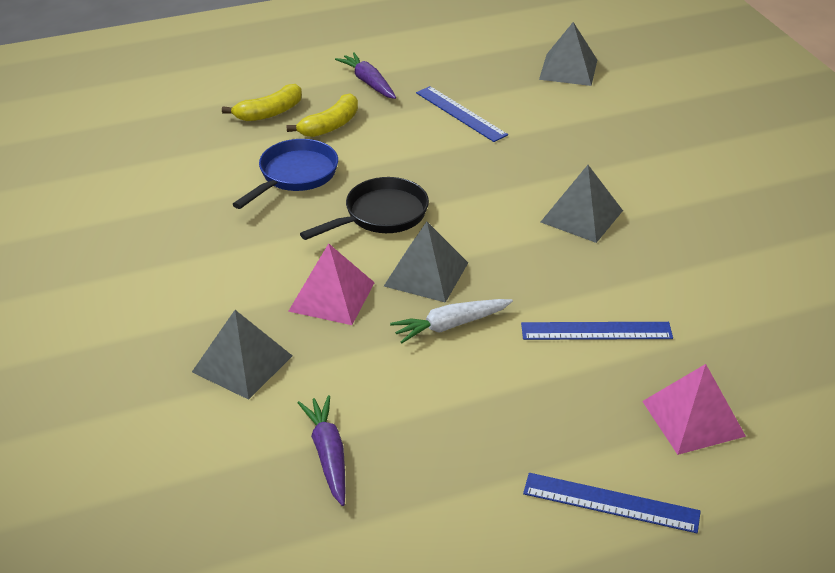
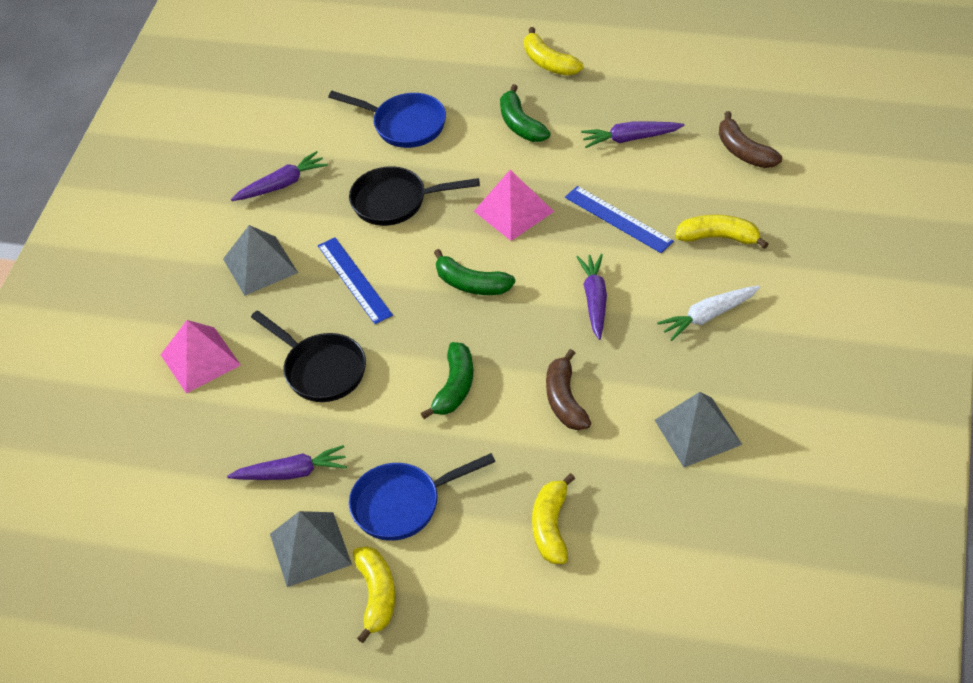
black pan: [300,177,429,240] = 1 -> [251,310,366,402] [349,166,480,226] = 2
blue pan: [232,139,338,209] = 1 -> [328,91,446,148] [349,453,496,541] = 2
blue ruler: [416,86,508,142] [521,322,673,340] [523,473,701,533] = 3 -> [318,237,393,324] [565,186,674,253] = 2
brown banana: none = 0 -> [546,349,591,430] [719,111,782,168] = 2
green banana: none = 0 -> [421,342,473,419] [434,249,515,295] [500,84,551,142] = 3
grey pyramid: [192,310,292,400] [384,222,468,303] [539,22,597,86] [541,165,623,243] = 4 -> [223,225,298,296] [270,511,352,587] [655,392,742,468] = 3
purple carrot: [297,395,345,506] [335,52,396,99] = 2 -> [227,445,347,480] [231,151,328,201] [577,254,607,340] [581,122,684,148] = 4
yellow banana: [222,84,302,121] [286,93,358,137] = 2 -> [353,546,395,643] [524,27,583,76] [532,473,575,564] [675,215,768,249] = 4

